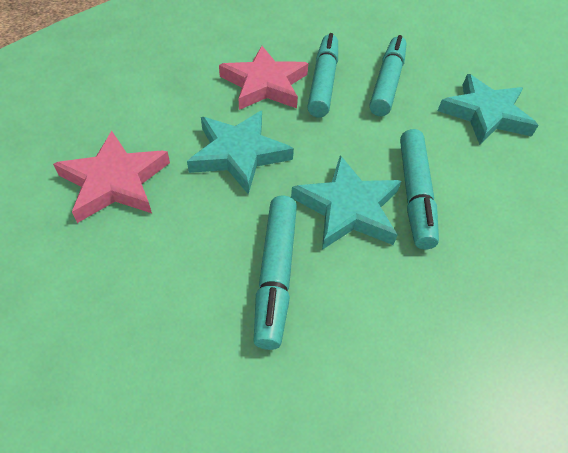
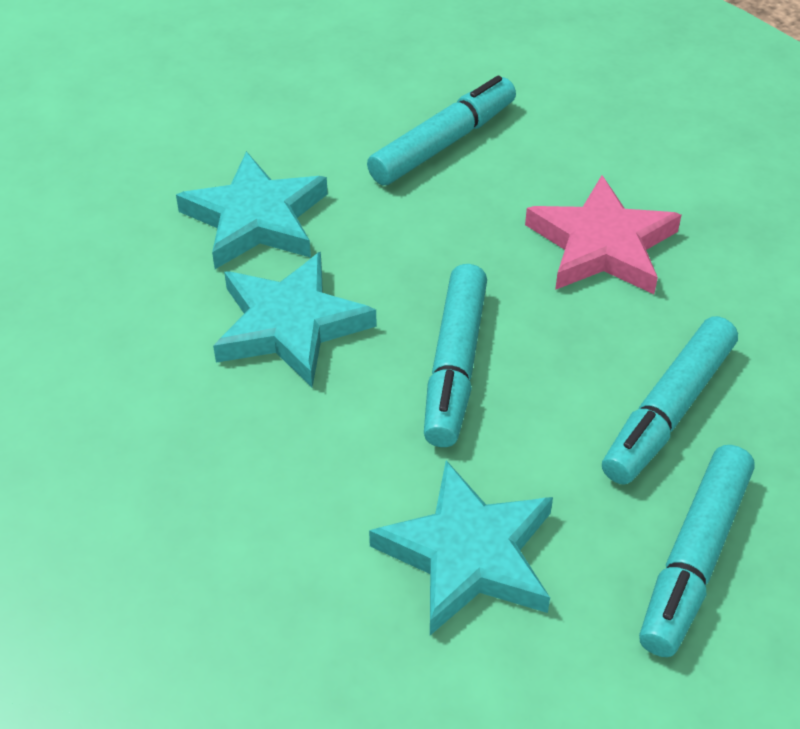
pink star: [53,131,170,223] [219,46,308,110] = 2 -> [525,175,682,294] = 1

